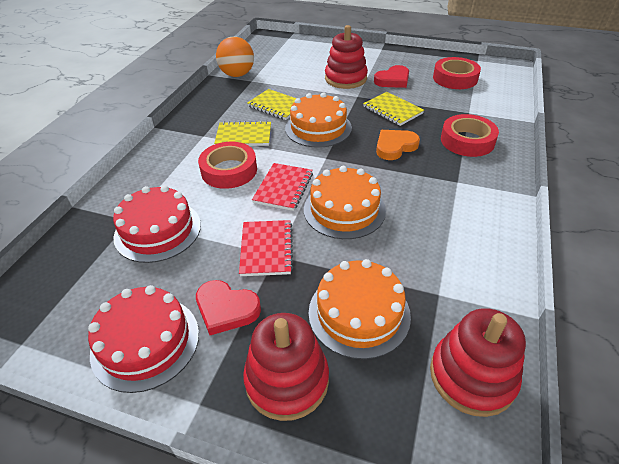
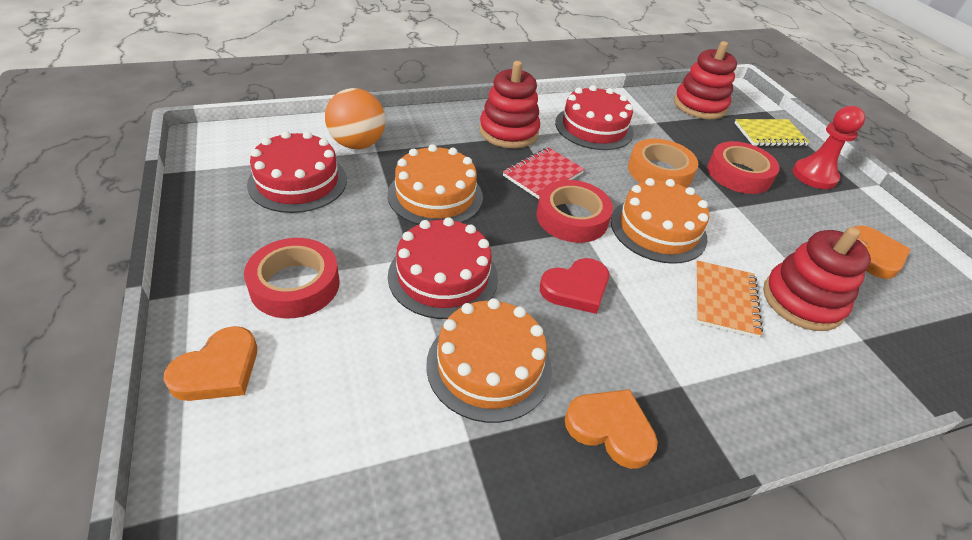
orange heart: [376,130,420,160] = 1 -> [164,326,257,401] [565,389,658,469] [855,226,911,279] = 3
orange notebook: none = 0 -> [695,260,763,338] = 1
orange tape: none = 0 -> [628,139,698,188] = 1
red cake: [88,285,199,393] [113,185,201,263] = 2 -> [247,131,347,213] [388,217,498,319] [555,85,634,150] = 3
red heart: [196,280,261,335] [374,65,409,88] = 2 -> [540,258,609,314] = 1
red notebook: [239,220,293,276] [252,163,313,211] = 2 -> [503,147,585,199] = 1
red pawn: none = 0 -> [793,106,865,189] = 1
yellow notebook: [214,121,271,146] [247,89,296,120] [363,92,424,126] = 3 -> [735,119,809,146] = 1

